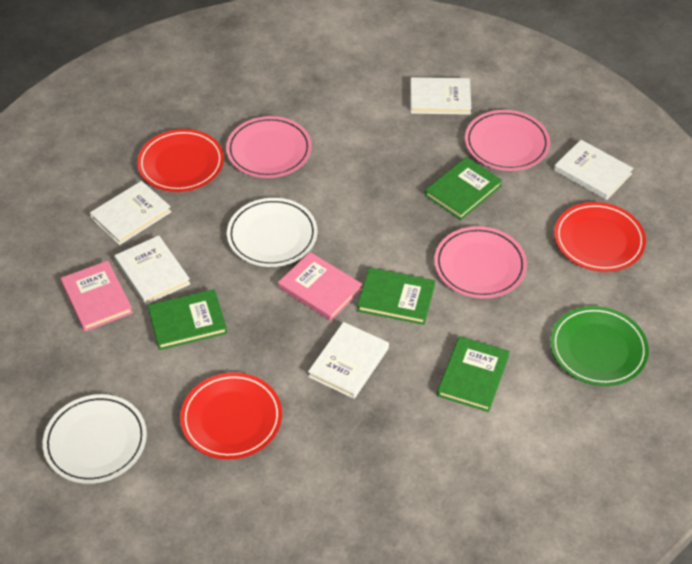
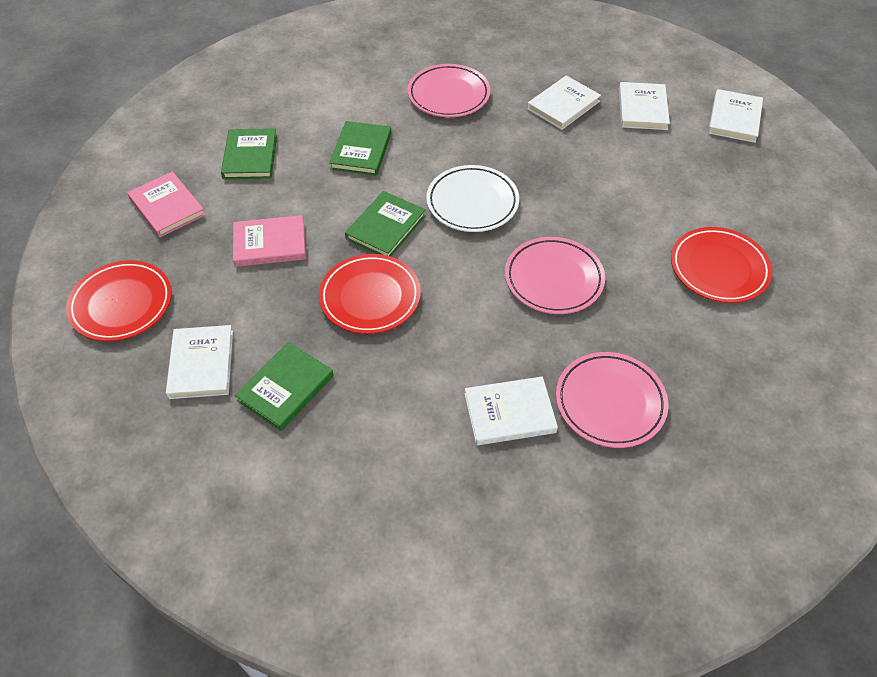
green plate: [550,306,649,386] = 1 -> none = 0
white plate: [43,394,147,484] [227,198,317,267] = 2 -> [426,165,519,232] = 1

